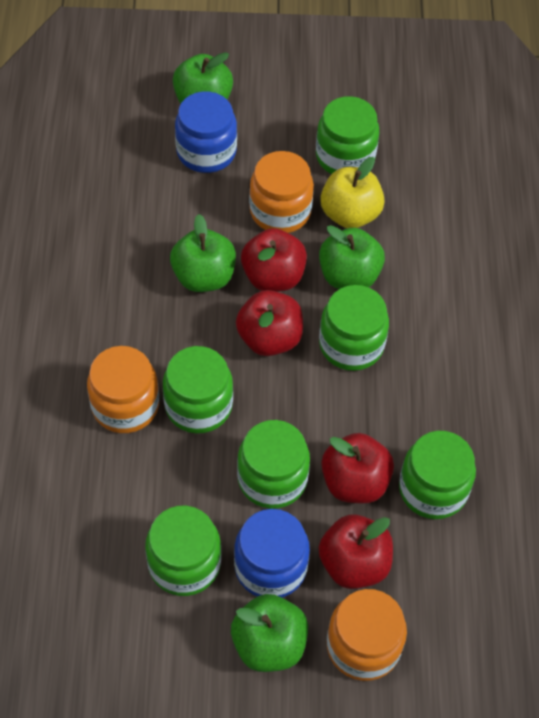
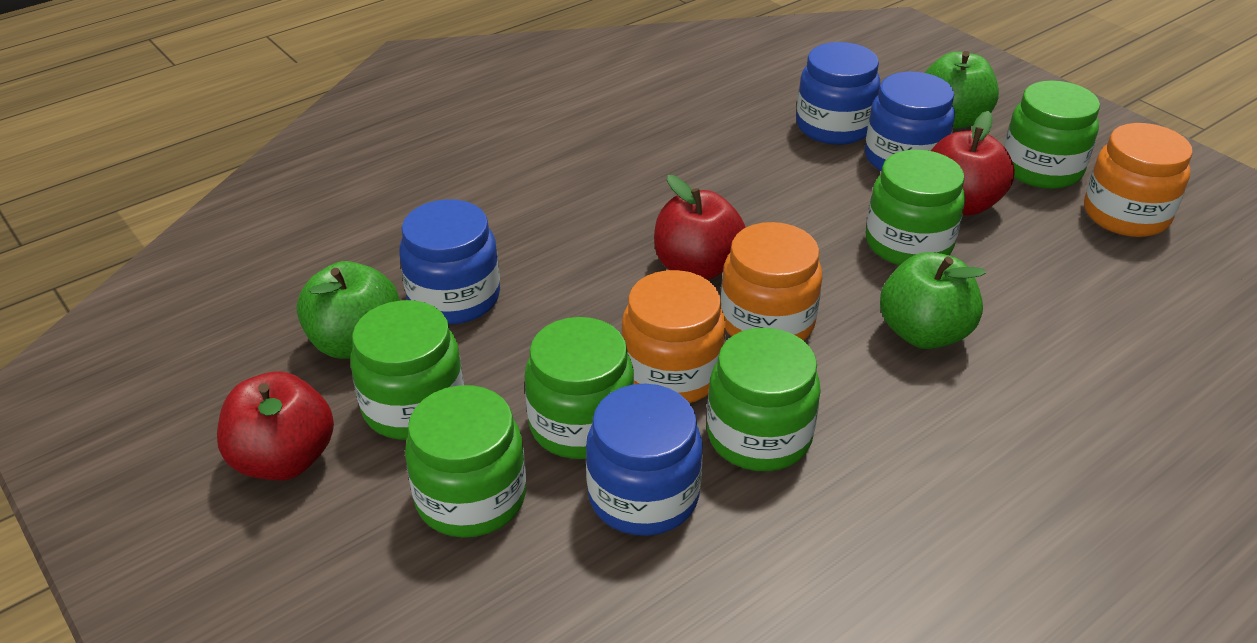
blue jar: [175,91,237,173] [234,509,310,598] = 2 -> [399,199,500,324] [586,384,702,536] [796,42,880,145] [865,71,955,171] = 4
green apple: [170,214,236,292] [173,52,233,104] [231,594,308,672] [319,225,385,289] = 4 -> [297,261,400,359] [880,252,986,349] [924,51,999,129] = 3
red apple: [236,290,303,356] [241,228,307,292] [319,515,393,589] [321,433,394,504] = 4 -> [217,371,334,481] [654,175,746,280] [931,111,1015,216] = 3
yellow apple: [320,157,385,228] = 1 -> none = 0

